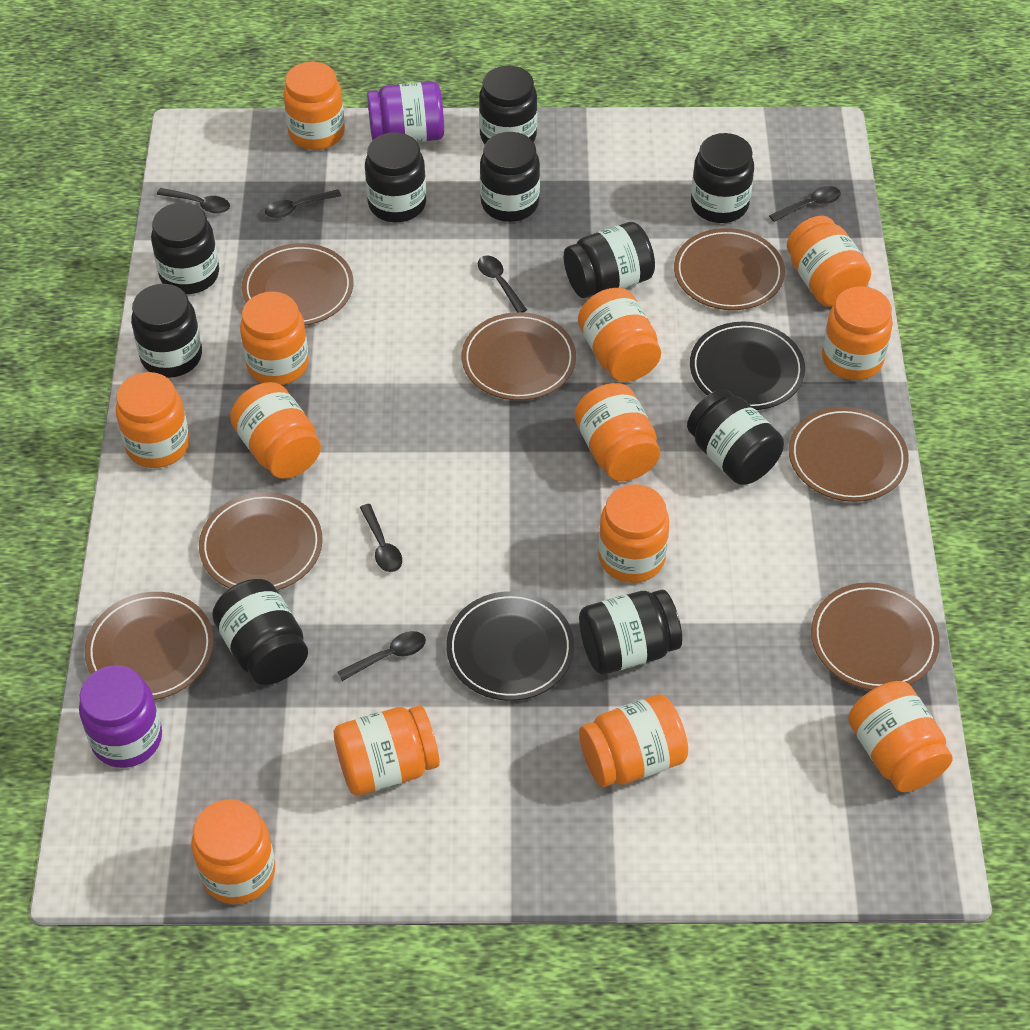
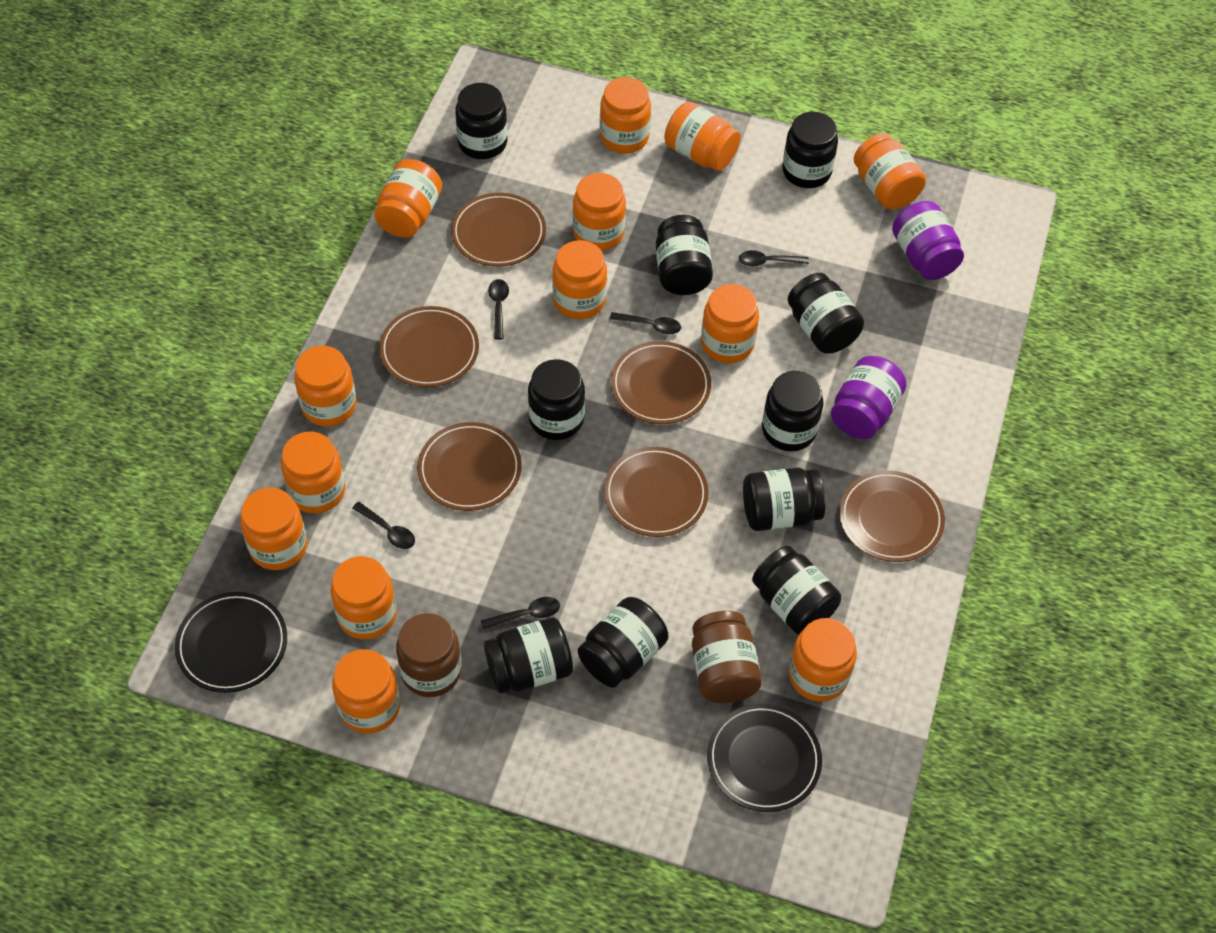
black spoon: [157,188,230,214] [265,189,341,218] [337,631,426,681] [360,504,402,572] [478,255,527,312] [769,186,841,222] = 6 -> [353,502,415,549] [481,597,560,630] [488,279,509,340] [610,312,681,334] [739,250,809,266] = 5
brown jar: none = 0 -> [396,613,462,697] [692,611,762,703] = 2
brown plate: [85,592,214,700] [199,492,323,591] [242,243,353,326] [462,312,576,400] [674,228,785,310] [789,407,909,502] [811,582,940,690] = 7 -> [379,306,479,387] [417,422,522,511] [451,193,546,267] [604,447,709,537] [611,341,711,424] [839,470,945,562] = 6

